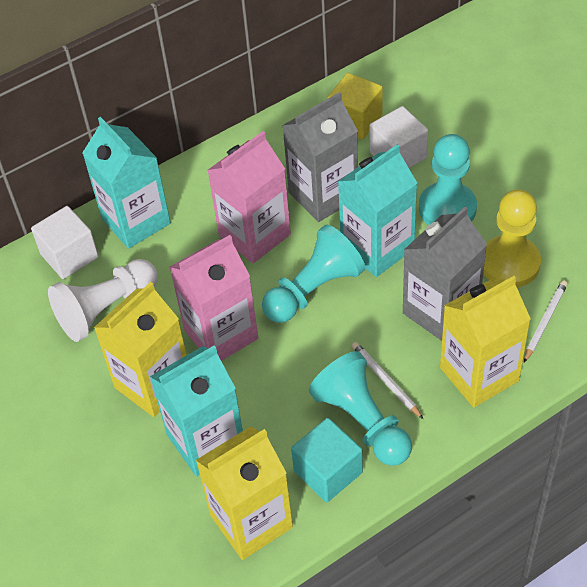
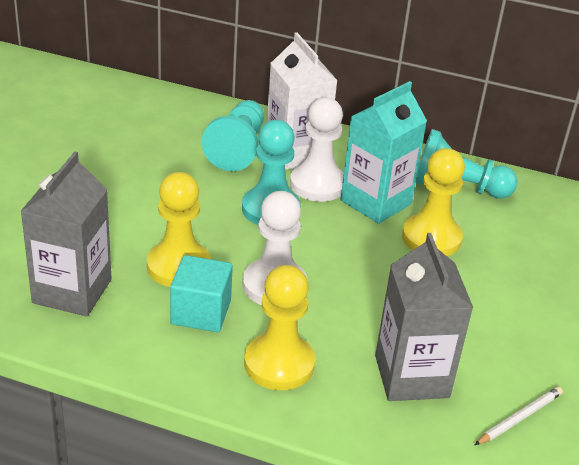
pink carton: [170,235,258,361] [208,131,291,263] = 2 -> none = 0
turquoise carton: [82,117,171,249] [150,346,243,476] [338,144,417,277] = 3 -> [340,81,427,224] = 1
white carton: none = 0 -> [267,32,338,170] = 1
white cube: [31,206,99,279] [370,106,428,168] = 2 -> none = 0
white pawn: [48,259,157,342] = 1 -> [242,191,308,305] [290,97,344,202] = 2
white pencil: [352,342,423,419] [524,280,568,362] = 2 -> [475,387,563,445] = 1
yellow carton: [94,282,187,417] [196,426,293,560] [440,276,531,408] = 3 -> none = 0
yellow cube: [327,73,383,140] = 1 -> none = 0
yellow pawn: [483,189,541,287] = 1 -> [147,172,211,287] [244,265,315,390] [402,148,465,256] = 3

